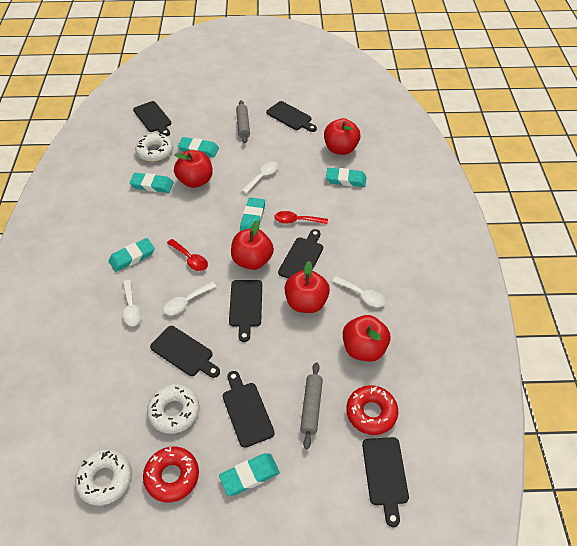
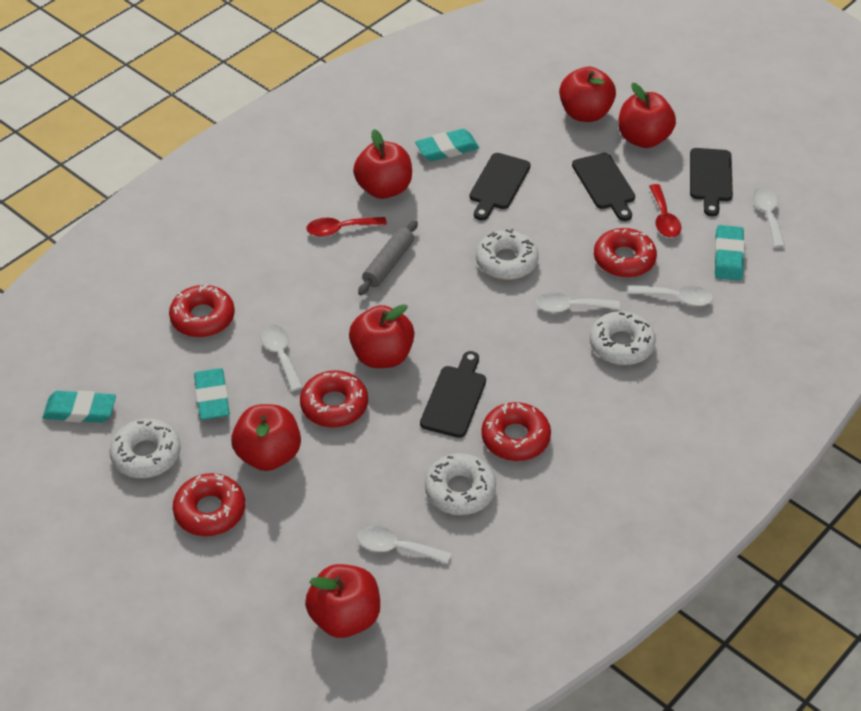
black cutting board: [133,101,171,136] [150,326,220,378] [223,371,275,448] [229,280,262,342] [266,101,317,132] [278,229,323,279] [362,437,409,527] = 7 -> [420,351,486,438] [470,153,531,221] [572,153,635,221] [690,148,733,216] = 4
grey rolling pin: [236,100,250,143] [300,362,323,449] = 2 -> [358,220,418,295] = 1
red apple: [174,150,213,188] [231,220,274,270] [284,261,330,313] [324,118,361,155] [343,315,391,362] = 5 -> [231,404,301,471] [305,564,380,638] [349,304,414,368] [353,129,412,199] [559,67,616,122] [618,83,676,148] = 6
red donut: [143,447,199,502] [346,385,398,435] = 2 -> [169,284,235,337] [173,473,245,536] [300,370,368,428] [481,402,551,461] [594,228,657,278] = 5
turquoise eraser: [109,238,155,272] [129,173,174,193] [178,137,219,157] [219,453,280,496] [240,198,265,231] [326,168,366,187] = 6 -> [43,390,116,423] [194,368,230,420] [415,129,479,161] [714,225,745,281] = 4
white donut: [75,449,132,506] [135,133,173,162] [147,384,199,434] = 3 -> [110,419,181,478] [425,453,496,515] [476,229,539,280] [590,311,656,365] = 4
white spoon: [123,280,142,326] [163,282,217,315] [241,161,278,194] [332,276,386,307] = 4 -> [260,325,303,391] [357,526,451,564] [535,293,620,313] [628,285,713,306] [752,187,785,248] = 5

